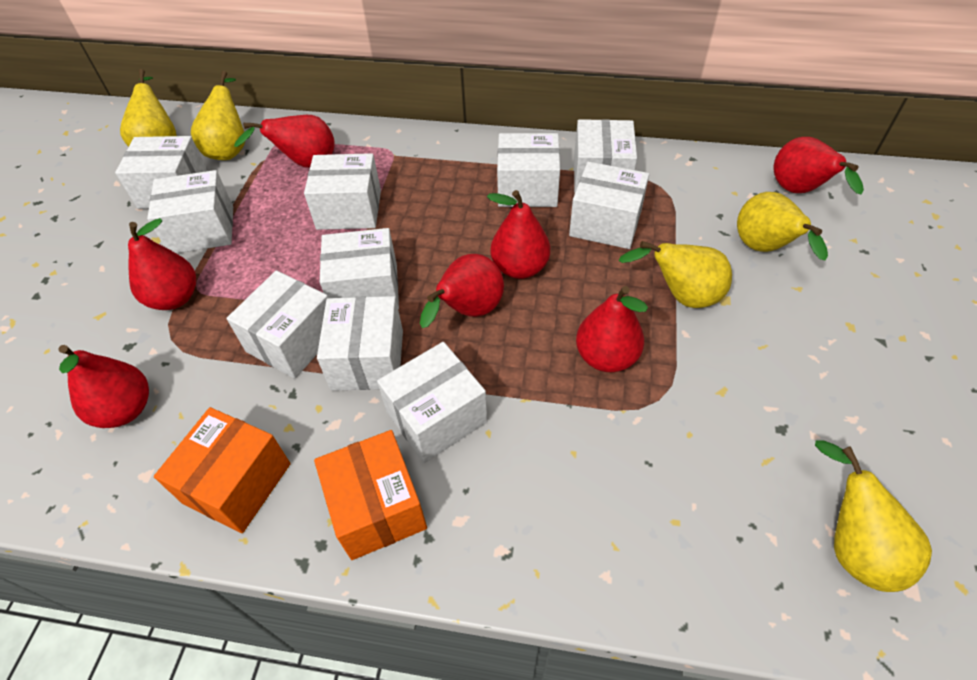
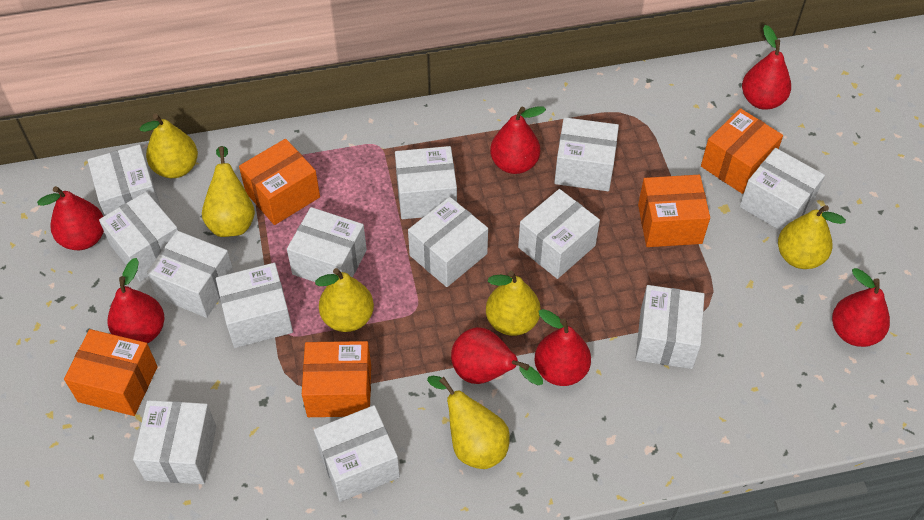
orange box: [154,407,291,533] [314,430,427,560] = 2 -> [64,329,158,416] [239,139,320,225] [302,341,371,417] [638,175,710,247] [701,108,783,194] = 5
white box: [115,136,208,209] [147,170,233,253] [226,270,328,379] [304,153,381,230] [317,296,403,391] [320,228,399,309] [377,342,488,463] [497,133,560,207] [569,161,649,249] [574,119,637,193] = 10 -> [88,144,161,215] [99,192,178,282] [133,400,216,484] [147,230,234,318] [216,263,293,348] [287,207,367,282] [314,405,400,502] [395,146,457,219] [408,197,488,287] [518,189,600,279] [554,117,619,191] [636,285,705,369] [740,148,825,231] = 13
yellow pear: [120,69,177,147] [191,71,245,160] [618,241,732,308] [737,192,828,261] [815,440,932,592] = 5 -> [140,114,198,178] [202,146,255,237] [315,268,374,332] [427,376,510,469] [486,271,541,336] [778,205,846,269] = 6

